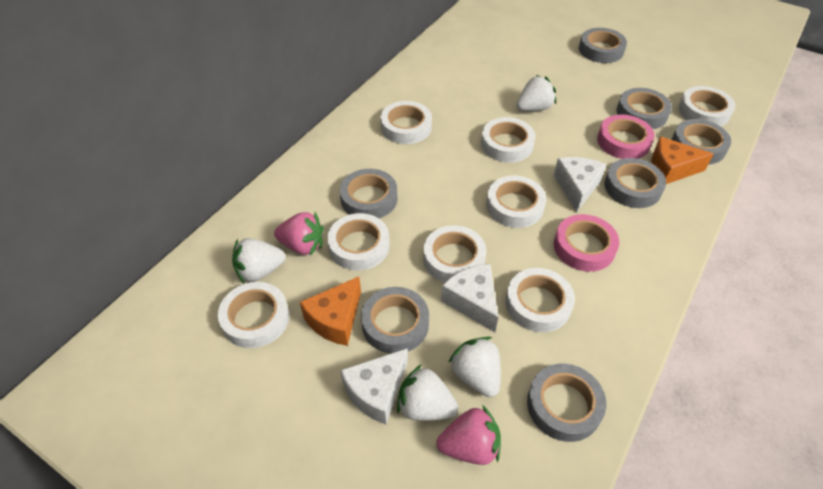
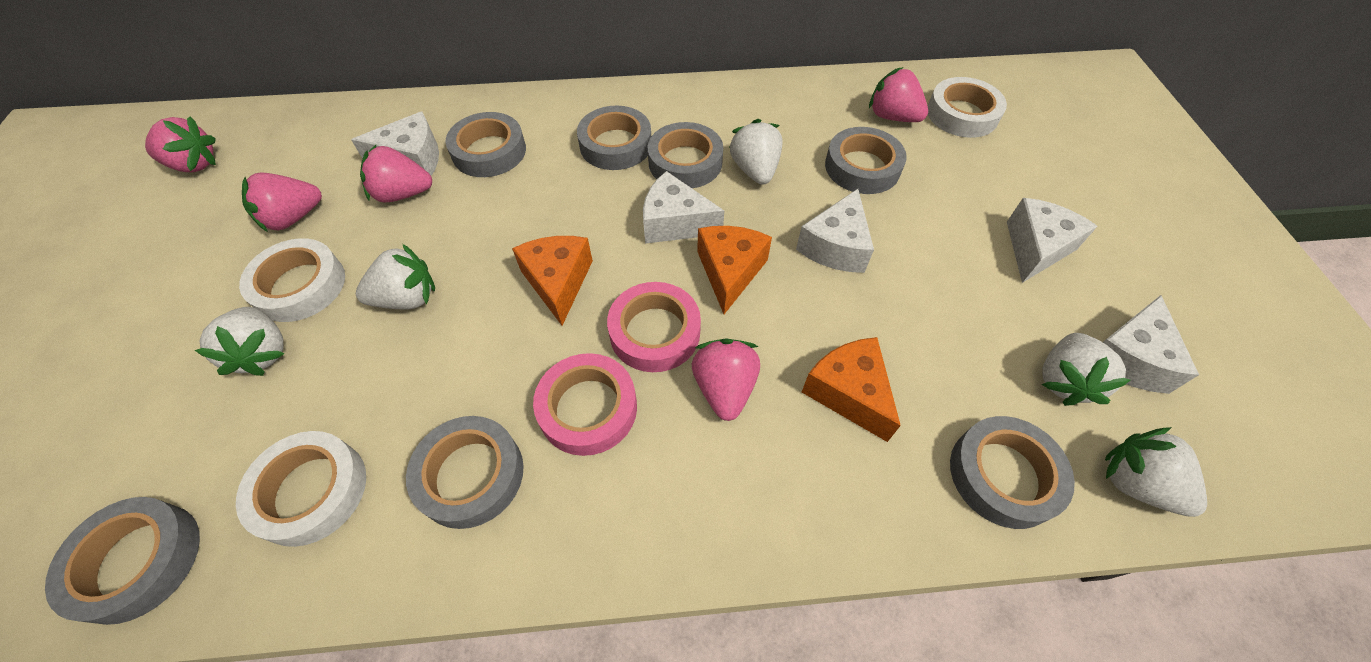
orange cheese: [300,277,361,346] [651,137,714,184] = 2 -> [512,236,593,325] [697,226,772,314] [802,337,901,442] = 3
pink strawberry: [274,212,324,256] [436,406,501,465] = 2 -> [145,116,216,172] [242,172,322,232] [360,145,432,203] [692,338,760,421] [869,67,928,122] = 5
white cheese: [340,348,408,424] [441,264,498,332] [554,157,607,213] = 3 -> [351,112,439,176] [643,171,724,244] [796,189,874,273] [1007,198,1098,283] [1103,295,1199,394] = 5
white strawberry: [232,238,286,283] [397,364,458,421] [448,337,501,397] [516,75,556,111] = 4 -> [195,307,285,376] [356,244,435,309] [729,119,783,185] [1041,333,1130,406] [1105,427,1207,517] = 5
white tape: [218,282,289,348] [327,213,389,270] [381,101,432,144] [424,225,487,283] [481,117,535,163] [486,175,546,228] [506,268,575,332] [678,86,735,126] = 8 -> [236,431,366,547] [239,238,345,322] [928,77,1007,138] = 3

